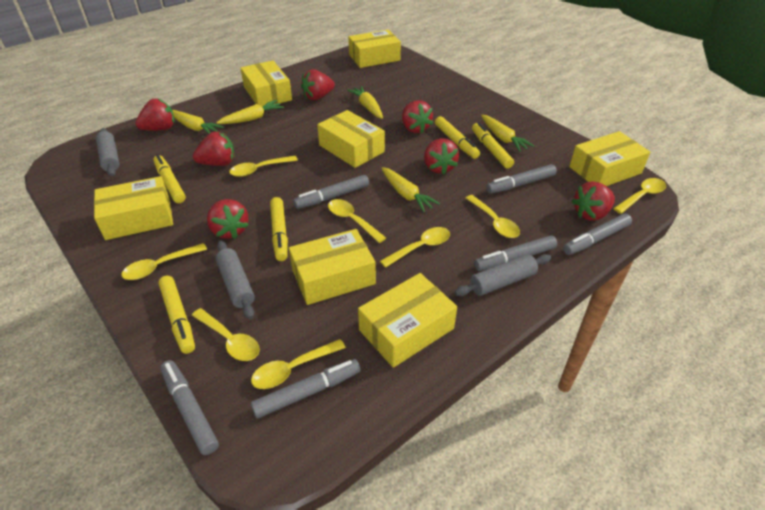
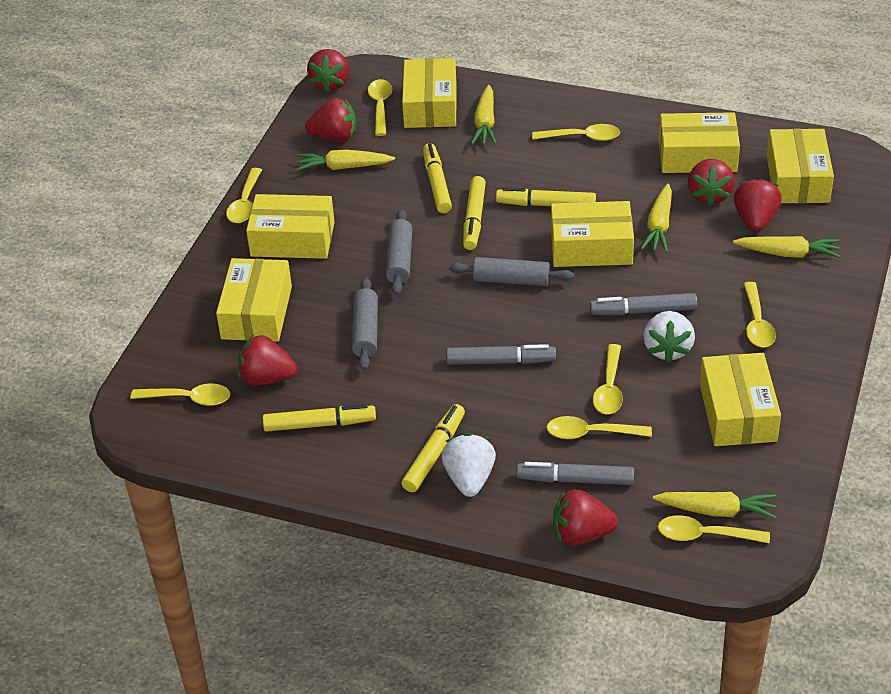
grey marker: [160,360,219,455] [251,359,361,418] [293,175,369,209] [474,235,557,271] [486,164,557,194] [563,213,632,255] = 6 -> [446,344,556,365] [516,462,634,485] [590,293,697,315] = 3
red strawberry: [135,99,175,131] [193,131,235,166] [207,199,249,239] [301,69,335,100] [402,100,433,133] [424,138,459,175] [571,181,615,221] = 7 -> [238,335,297,385] [305,98,356,142] [307,49,349,92] [553,489,618,546] [688,159,735,206] [734,177,782,232] = 6
white strawberry: none = 0 -> [441,433,496,497] [643,311,695,363] = 2

